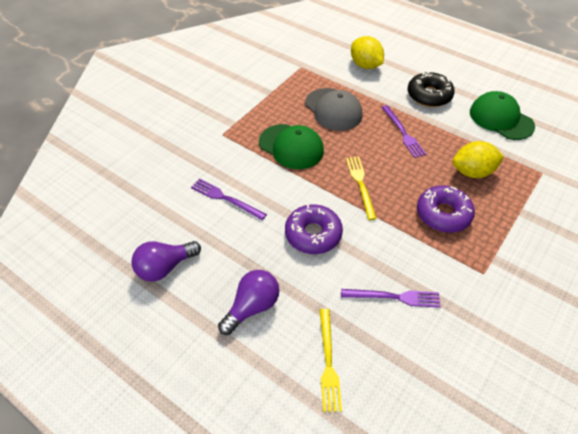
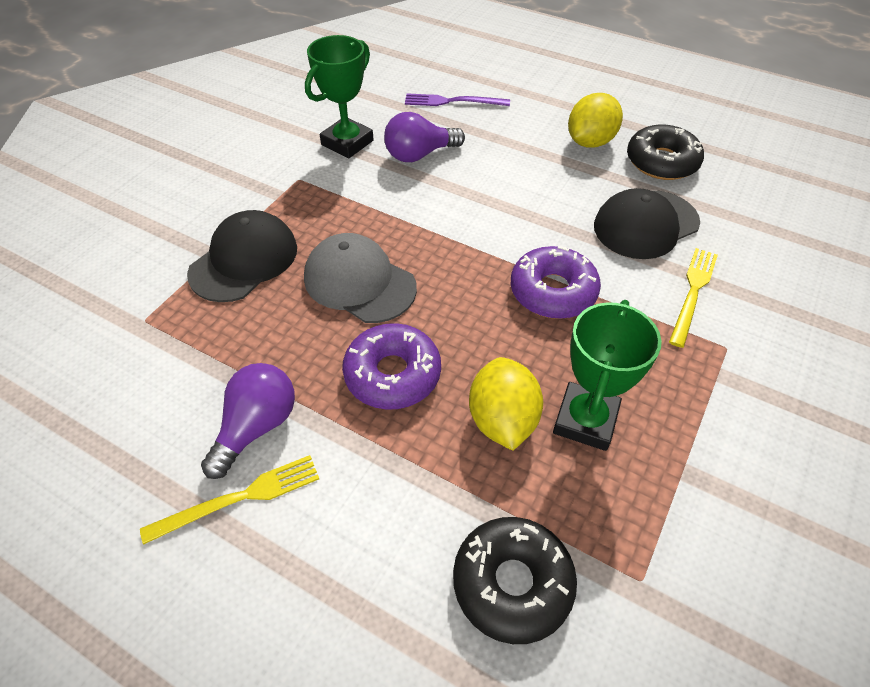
black cap: none = 0 -> [187,210,297,302] [594,188,700,259] = 2
black donut: [408,71,455,107] = 1 -> [453,517,577,644] [627,125,704,180] = 2
green cap: [259,124,324,169] [470,91,535,140] = 2 -> none = 0
green trophy: none = 0 -> [305,35,374,158] [553,300,662,451] = 2
purple fork: [191,179,267,220] [341,289,441,308] [381,105,426,158] = 3 -> [405,93,510,106] = 1

